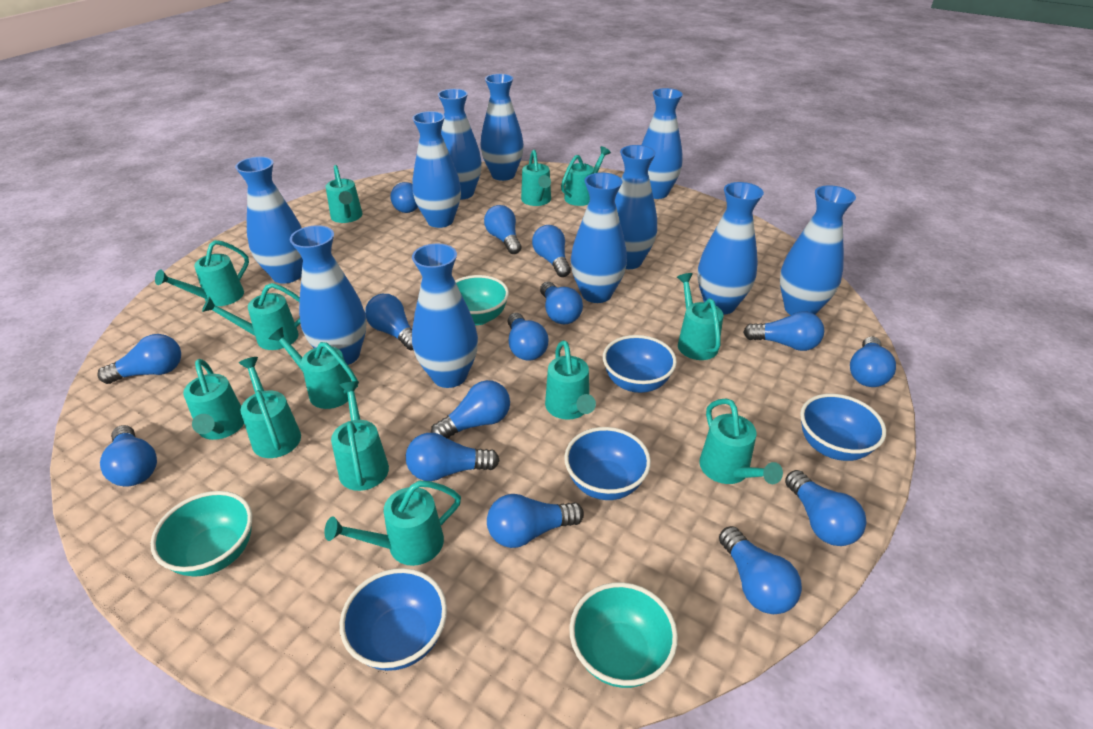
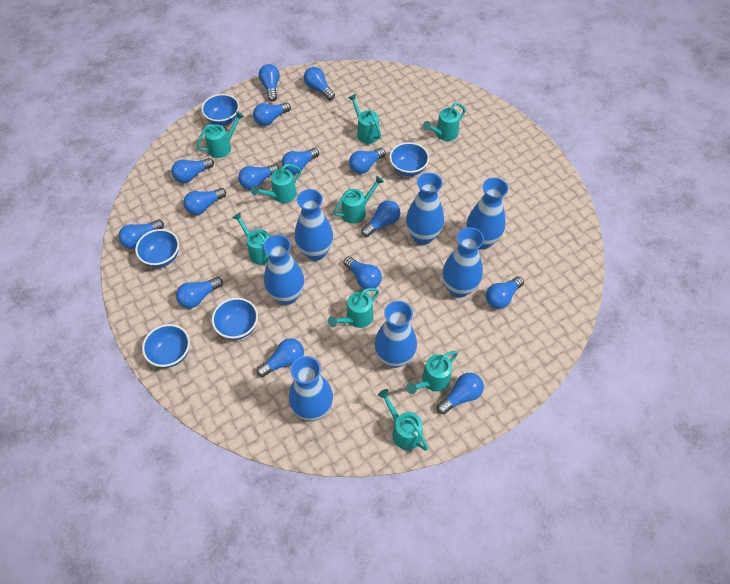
blue bowl: [340,568,447,671] [564,427,651,500] [603,335,677,393] [800,394,886,461] = 4 -> [135,229,179,268] [142,324,190,368] [201,94,239,126] [212,298,258,340] [389,142,429,176] = 5
blue vase: [235,157,303,284] [290,225,366,365] [412,111,461,228] [412,244,478,388] [438,89,482,200] [480,74,524,181] [571,173,627,303] [615,145,657,269] [642,88,683,199] [698,182,764,315] [780,185,856,315] = 11 -> [264,235,304,305] [289,356,333,421] [295,189,333,261] [374,301,417,368] [406,173,444,245] [442,227,484,298] [467,178,508,250] = 7
turquoise bowl: [150,491,252,577] [455,275,509,325] [569,582,678,688] = 3 -> none = 0
turquoise watering can: [155,240,249,306] [183,359,244,440] [202,283,300,350] [239,357,301,458] [269,327,358,409] [324,481,461,566] [326,165,362,223] [331,381,389,491] [521,149,551,206] [545,340,596,420] [561,146,611,206] [677,273,723,360] [699,398,783,484] = 13 -> [197,111,244,158] [232,212,270,265] [251,164,301,203] [328,288,379,328] [334,176,384,224] [348,94,381,144] [378,389,428,451] [406,351,458,394] [423,103,466,141] = 9

